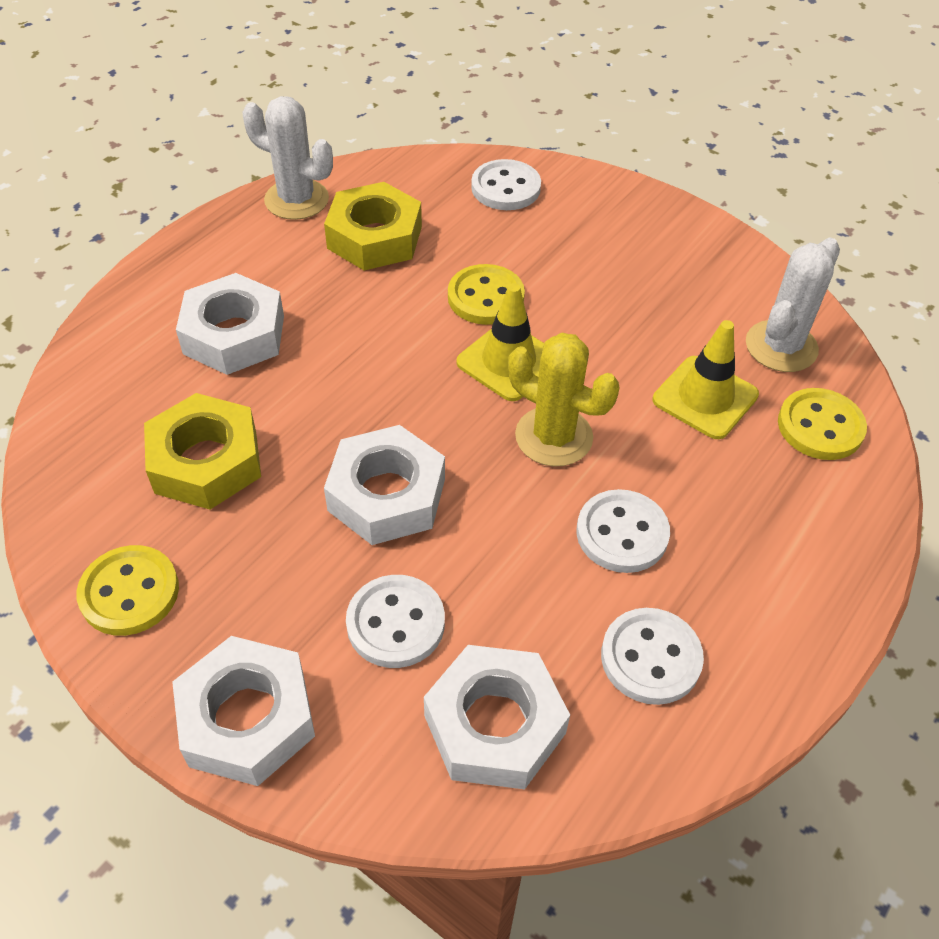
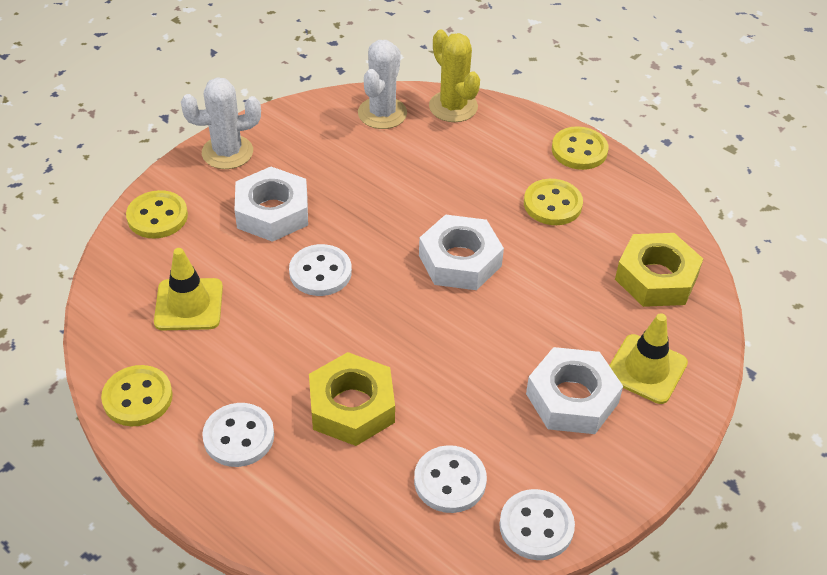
white nut: [172,636,315,786] [176,273,284,375] [324,425,445,545] [424,645,570,789] = 4 -> [235,167,308,242] [419,214,504,290] [526,347,623,434] = 3
yellow button: [77,545,179,636] [448,264,525,325] [778,388,867,460] = 3 -> [101,365,173,426] [126,190,188,238] [524,179,583,225] [552,126,608,170] = 4

